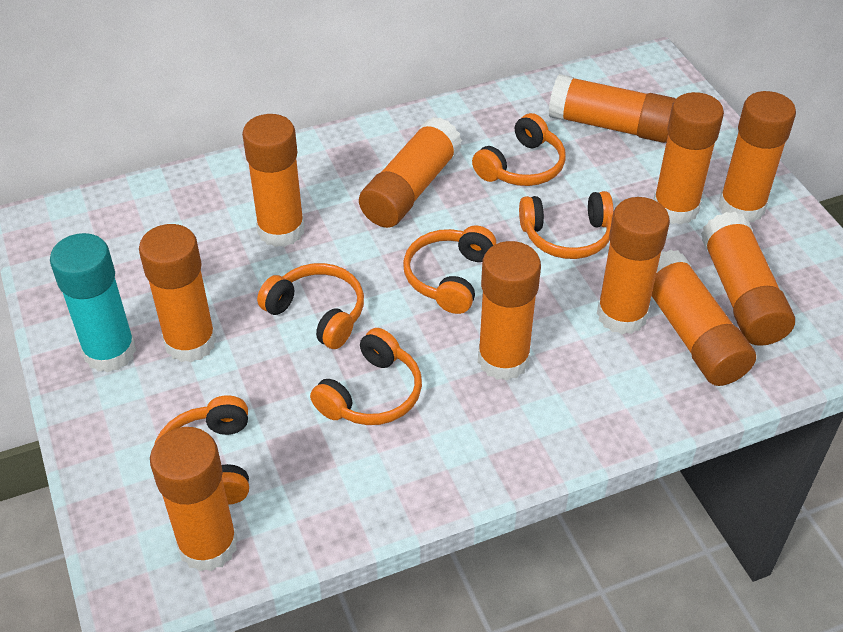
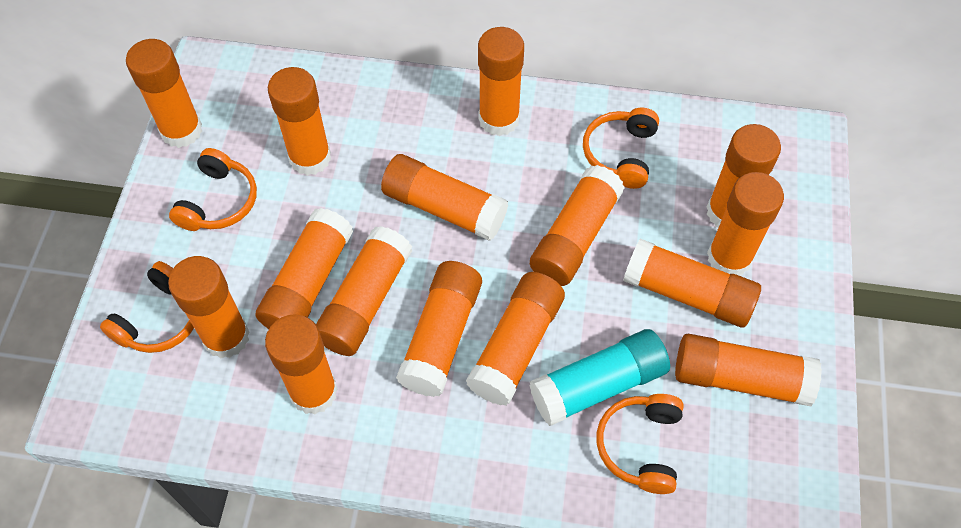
orange glue stick: [139,224,216,362] [150,427,238,572] [242,114,305,247] [359,117,462,228] [478,241,541,381] [549,74,676,143] [597,197,670,334] [651,250,756,386] [653,92,724,225] [701,211,795,346] [718,91,796,222] = 11 -> [126,39,202,148] [168,256,249,359] [255,208,353,329] [265,314,338,414] [268,67,331,176] [316,226,412,356] [381,154,508,241] [396,261,482,397] [466,272,565,406] [478,27,524,136] [530,165,625,286] [623,239,761,328] [675,334,822,406] [707,124,781,227] [707,172,784,275] = 15
orange headphones: [154,395,249,505] [257,263,364,349] [310,328,422,425] [403,225,497,314] [472,113,566,186] [519,191,614,259] = 6 -> [100,261,194,353] [169,148,257,231] [583,108,659,189] [597,394,684,494] = 4

